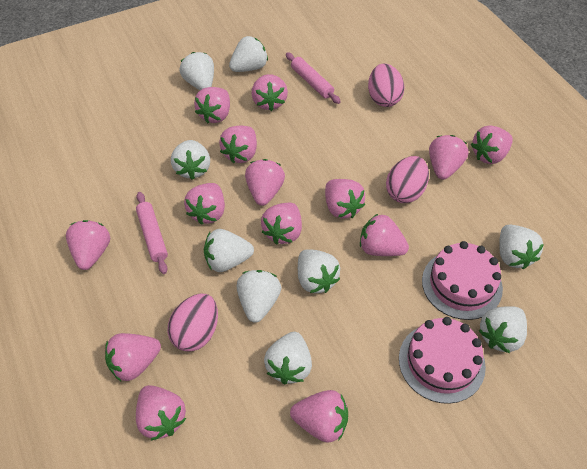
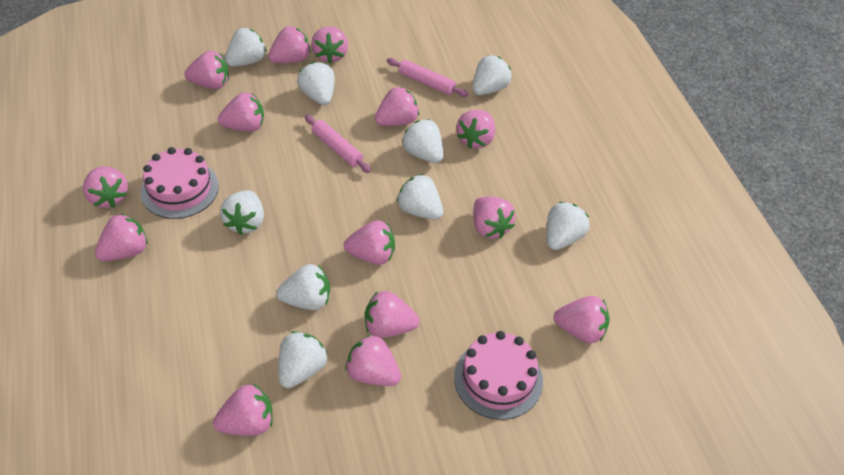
pink egg: [167,294,218,352] [368,64,404,107] [386,156,429,203] = 3 -> none = 0

